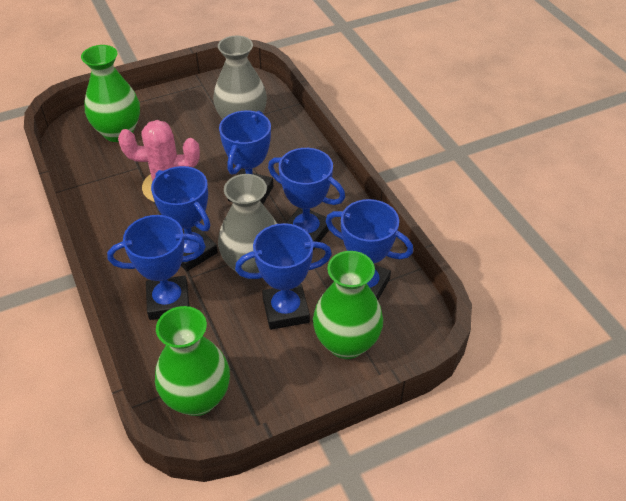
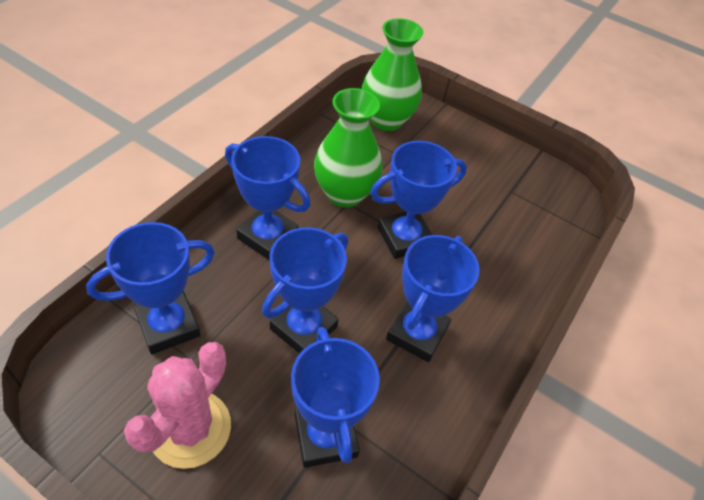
green vase: [81,45,140,142] [155,306,230,416] [313,251,383,359] = 3 -> [314,88,383,208] [362,18,423,131] = 2
grey vase: [213,36,267,119] [218,174,277,279] = 2 -> none = 0

